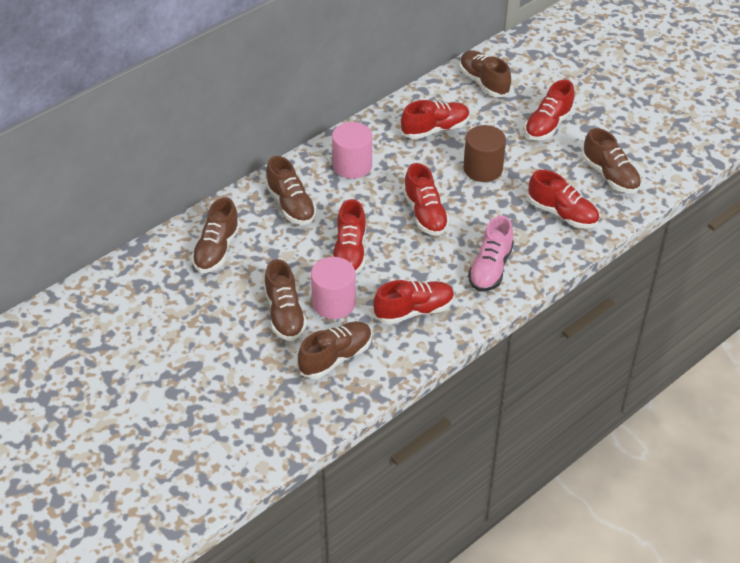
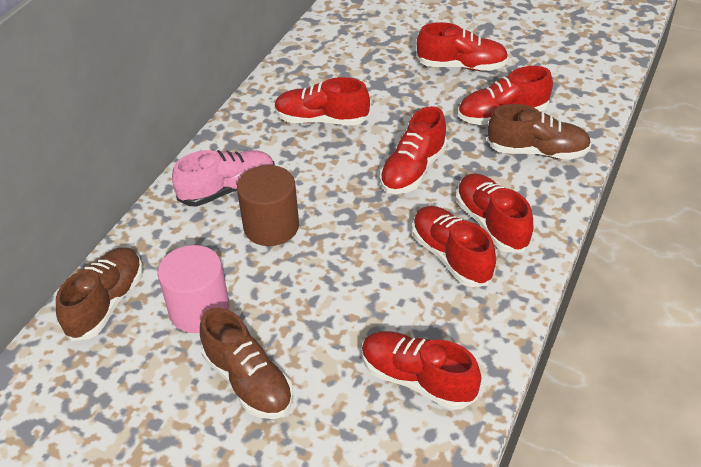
brown shoe: [192,197,240,273] [264,259,307,341] [266,156,316,225] [298,321,372,379] [459,50,511,97] [582,128,641,193] = 6 -> [56,247,143,341] [200,308,293,419] [487,104,591,160] = 3
pink cylinder: [311,257,356,319] [332,122,372,179] = 2 -> [158,245,230,333] = 1
red shoe: [332,199,366,274] [373,280,455,324] [401,100,470,139] [403,163,450,236] [524,80,575,140] [528,170,599,228] = 6 -> [274,77,370,125] [362,331,481,410] [380,106,447,194] [412,206,496,287] [417,22,509,71] [456,173,533,253] [458,66,553,125] = 7

